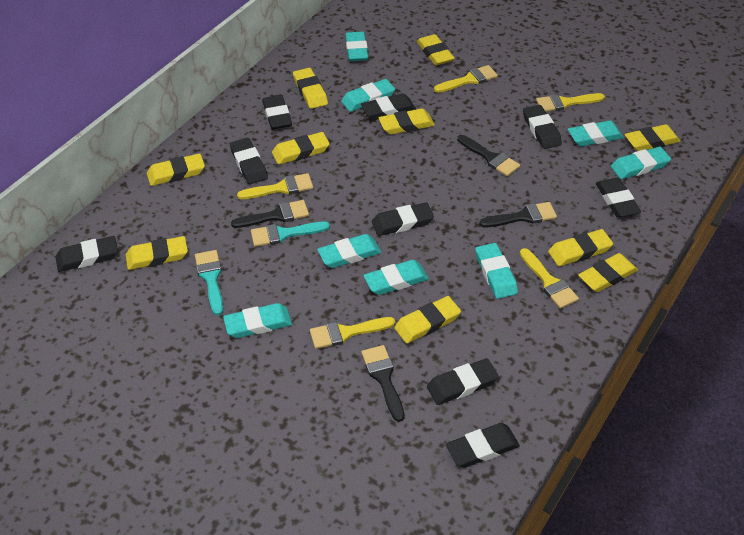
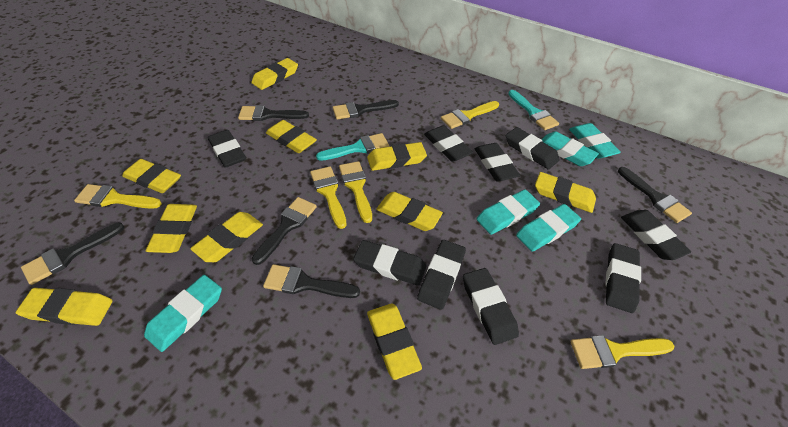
black brush: [231,200,309,228] [361,345,404,422] [457,135,520,176] [479,202,557,227] = 4 -> [21,222,124,285] [238,105,309,121] [252,197,317,265] [263,264,360,298] [333,100,399,120] [618,167,692,223] = 6
turquoise eraser: [223,303,292,338] [317,234,382,268] [341,79,395,112] [345,32,368,61] [363,260,429,295] [475,243,518,299] [568,120,624,146] [611,147,671,179] = 8 -> [144,275,222,352] [477,189,540,235] [516,204,581,252] [541,131,599,166] [569,123,621,159] = 5

